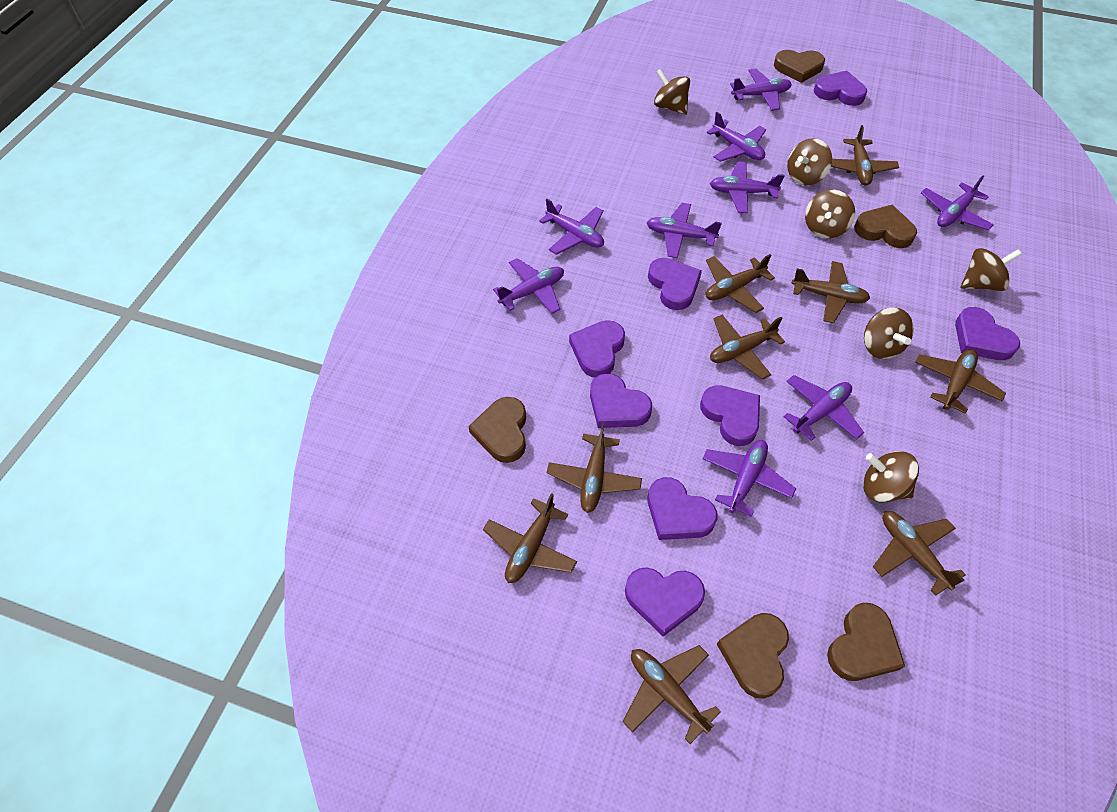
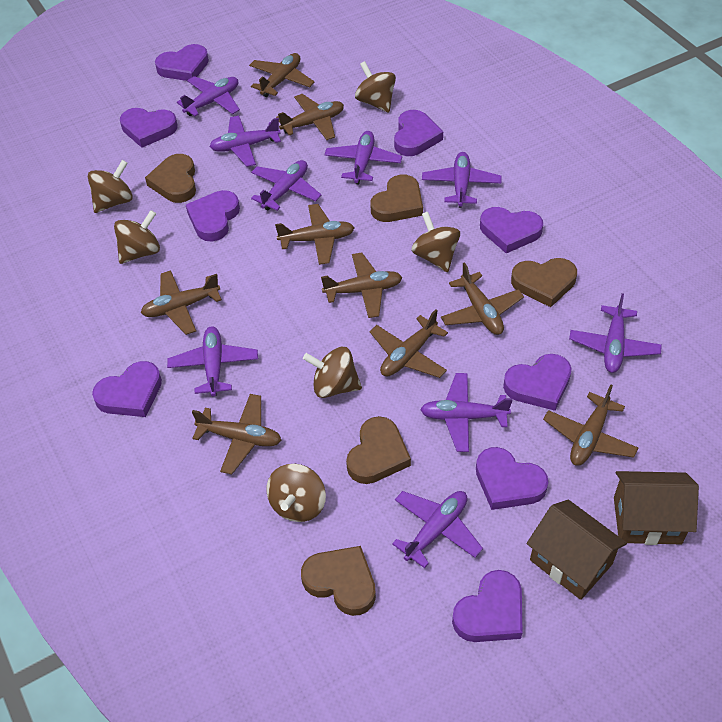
brown house: none = 0 -> [527,500,627,600] [614,471,699,545] = 2
purple heart: [569,320,625,378] [590,373,652,428] [625,567,705,637] [648,258,702,310] [648,477,718,540] [700,385,760,446] [814,70,867,106] [955,307,1020,360] = 8 -> [92,361,162,417] [120,108,178,148] [155,44,209,81] [186,190,240,241] [394,110,443,156] [452,570,523,642] [476,447,548,510] [480,207,543,253] [503,354,572,411] = 9

